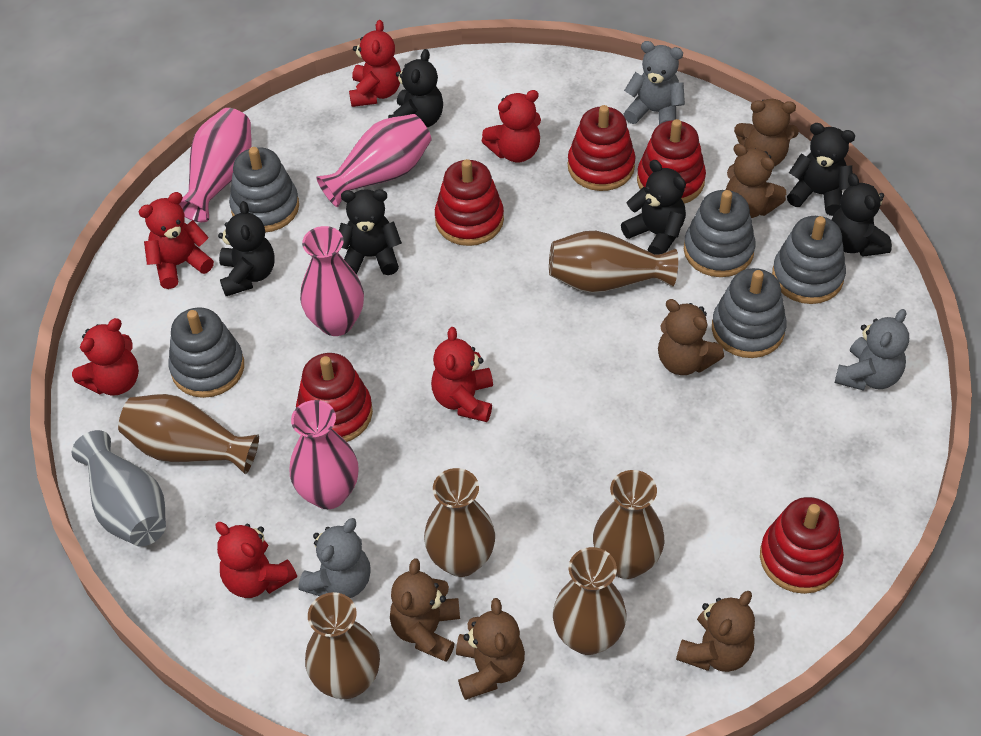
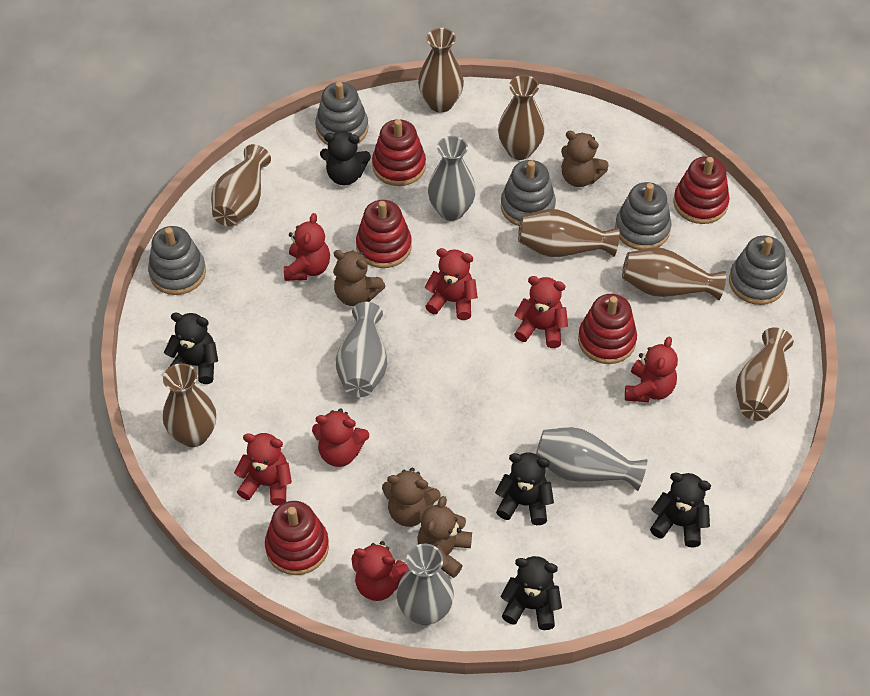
black teddy bear: [218,201,275,296] [339,189,402,275] [388,49,443,127] [621,160,686,255] [787,123,855,216] [832,173,892,257] = 6 -> [164,313,218,384] [320,131,371,185] [495,452,554,525] [501,556,562,630] [650,473,711,547] = 5
brown teddy bear: [390,558,460,662] [456,598,525,700] [658,299,724,375] [676,591,755,672] [726,144,786,218] [734,99,799,166] = 6 -> [333,250,386,306] [382,468,441,527] [417,496,472,578] [561,131,609,187] = 4
brown vase: [118,394,259,474] [305,592,380,699] [424,468,495,577] [549,231,678,293] [553,547,626,655] [593,470,664,579] = 6 -> [163,363,216,447] [211,144,271,226] [418,28,464,113] [498,75,545,160] [518,209,619,257] [622,247,726,301] [736,327,793,421] = 7
grey teddy bear: [299,518,371,598] [624,41,685,125] [835,309,909,391] = 3 -> none = 0
grey vase: [72,430,166,547] = 1 -> [336,302,387,397] [397,544,454,625] [428,136,476,221] [536,427,647,491] = 4
pink vase: [179,108,252,222] [290,400,359,509] [300,226,364,336] [316,114,432,207] = 4 -> none = 0
red teddy bear: [72,318,139,396] [139,192,214,289] [215,522,297,598] [349,20,401,107] [431,327,493,422] [482,90,541,162] = 6 -> [234,433,292,506] [284,213,330,281] [312,408,369,467] [352,541,409,601] [424,248,478,320] [514,276,568,348] [625,337,678,402] = 7

